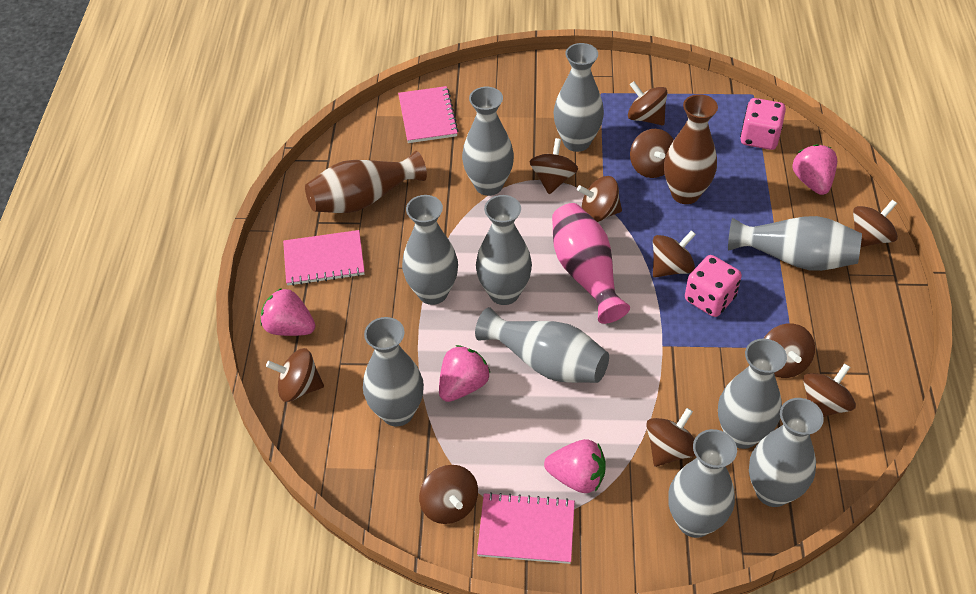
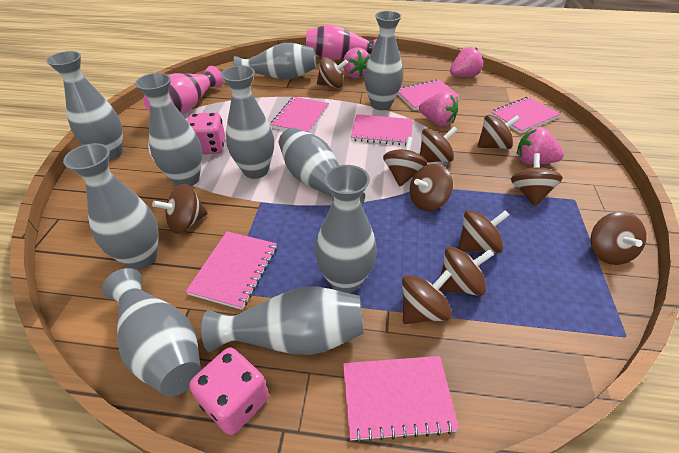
brown vase: [305,151,427,213] [664,94,718,204] = 2 -> none = 0
pink notebook: [283,230,365,286] [398,86,459,143] [477,492,575,564] = 3 -> [186,231,277,310] [270,97,329,133] [343,356,459,442] [351,114,413,146] [398,79,460,110] [490,97,560,134] = 6
pink vase: [552,203,630,324] = 1 -> [143,66,223,114] [306,25,377,60] = 2

